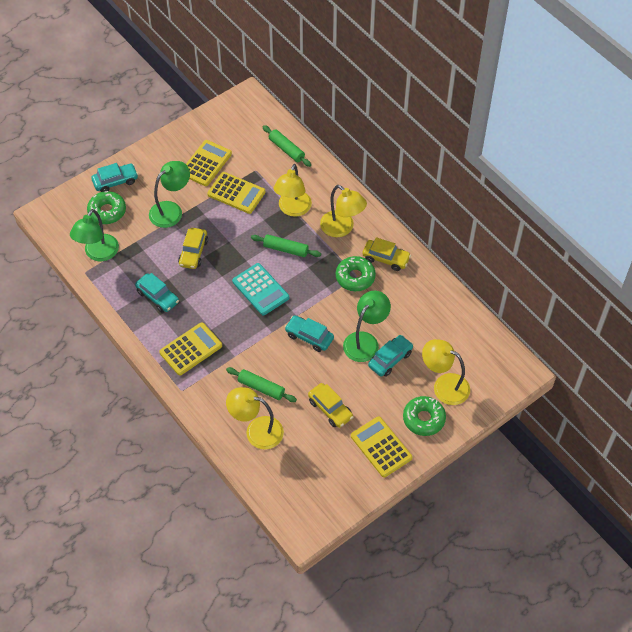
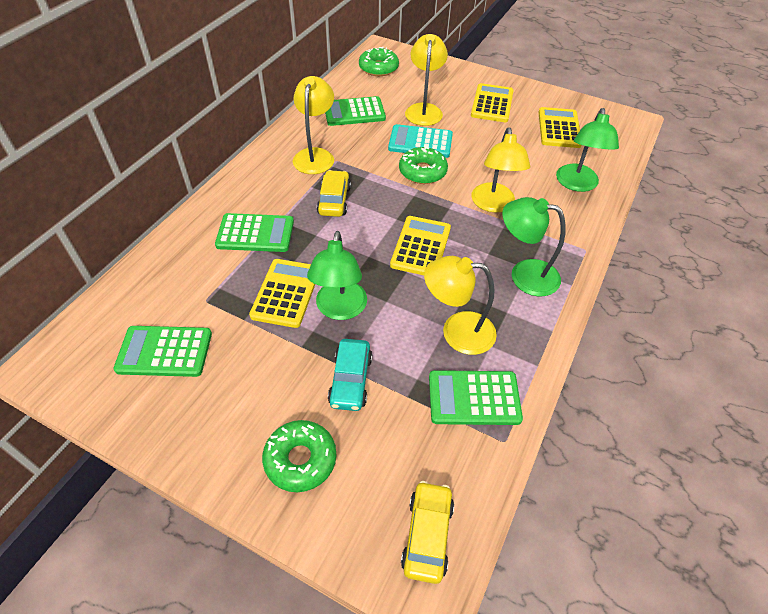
green calculator: none = 0 -> [113,326,212,377] [215,213,294,252] [325,96,386,126] [429,370,523,425] = 4
green rolling pin: [226,367,297,402] [251,234,321,257] [263,125,311,167] = 3 -> none = 0
turquoise car: [91,163,138,192] [135,273,179,312] [285,316,334,352] [368,335,413,377] = 4 -> [328,339,372,411] = 1
yellow car: [178,228,208,269] [308,383,353,428] [362,237,411,271] = 3 -> [317,170,351,217] [401,481,454,584] = 2

